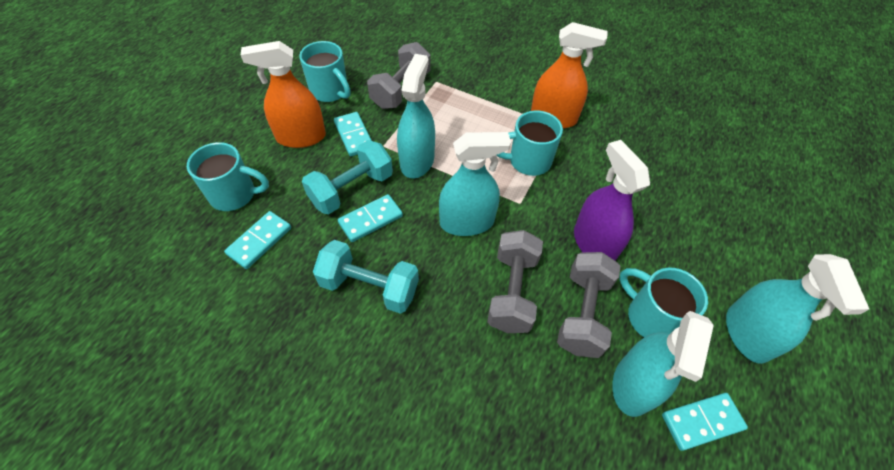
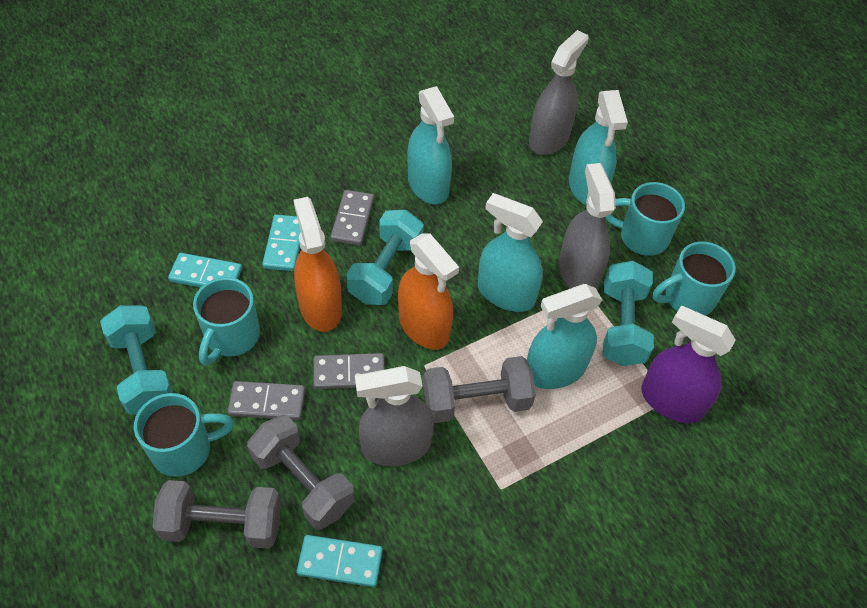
grey domino: none = 0 -> [228,381,305,420] [313,353,385,389] [331,190,374,246] = 3
grey spray bottle: none = 0 -> [355,366,434,466] [529,30,589,155] [559,163,616,289] = 3
turquoise domino: [224,211,291,269] [334,112,372,157] [338,194,403,242] [662,393,748,451] = 4 -> [168,253,242,288] [262,214,301,271] [297,535,383,587] = 3
turquoise dumbbell: [302,140,393,214] [313,240,419,314] = 2 -> [100,305,173,415] [346,210,424,305] [603,261,654,366] = 3

